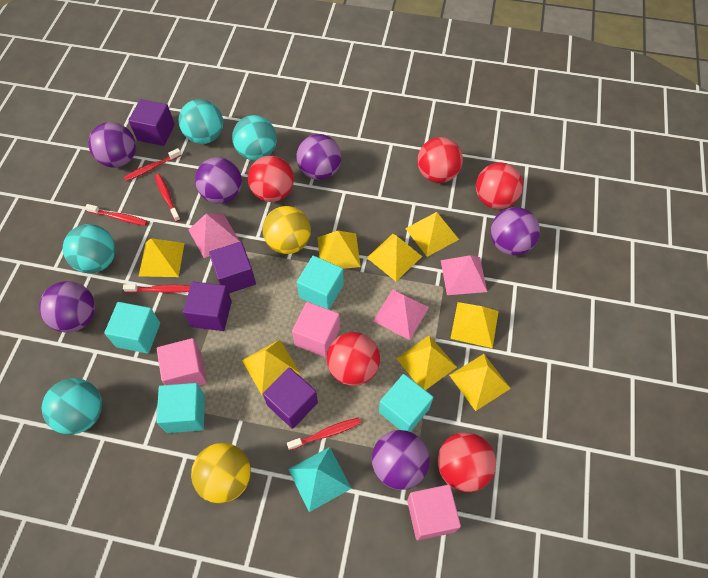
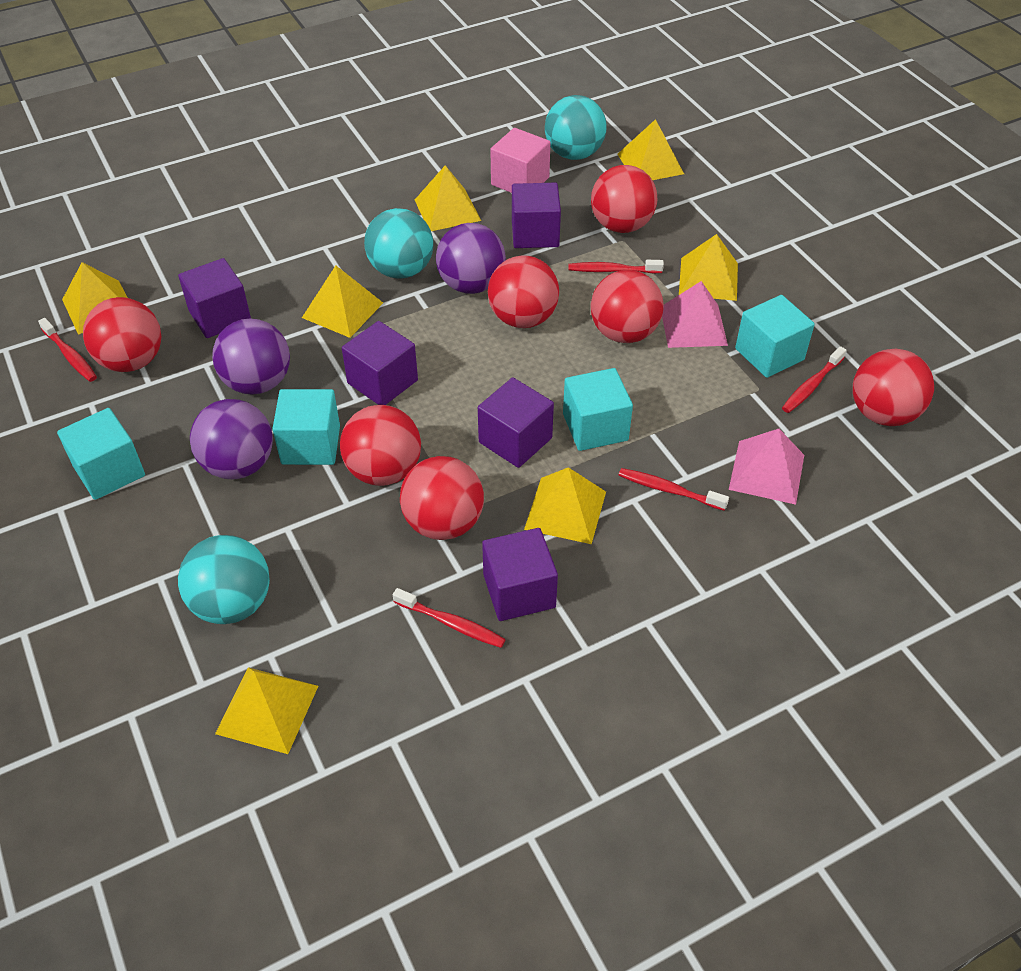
pink cube: [157,338,207,386] [292,302,340,357] [407,485,461,540] = 3 -> [490,128,550,193] = 1
pink pyramid: [189,214,240,258] [373,289,429,340] [441,255,487,295] = 3 -> [662,281,728,348] [729,429,804,505] = 2
purple ball: [39,281,95,333] [88,122,136,167] [195,157,242,204] [296,134,341,180] [372,430,430,490] [490,207,540,255] = 6 -> [190,399,273,479] [212,318,290,395] [436,223,506,294] = 3
purple cube: [128,99,175,146] [183,282,232,331] [209,241,256,293] [263,367,318,429] = 4 -> [178,258,251,338] [342,321,418,405] [478,377,554,468] [482,528,558,621] [512,183,561,248] = 5
red ball: [248,155,294,202] [327,332,380,386] [417,137,463,183] [438,432,496,492] [476,162,523,209] = 5 -> [83,297,161,372] [340,405,421,486] [400,456,484,540] [488,255,559,328] [591,165,657,233] [591,270,664,343] [853,349,934,426] = 7
turquoise ball: [42,378,102,435] [63,224,115,273] [179,99,223,144] [232,115,277,161] = 4 -> [178,535,270,624] [364,208,433,279] [545,95,607,160] = 3
turquoise pyramid: [288,447,352,512] = 1 -> none = 0
yellow ball: [191,443,251,504] [263,206,311,254] = 2 -> none = 0
yellow pyramid: [139,238,184,277] [242,340,301,395] [317,231,361,269] [367,234,422,281] [396,335,457,390] [405,212,459,257] [449,354,511,411] [450,302,499,348] = 8 -> [62,262,128,335] [215,667,318,754] [302,265,383,338] [415,165,481,231] [524,467,606,544] [617,119,684,180] [679,234,738,301] = 7

